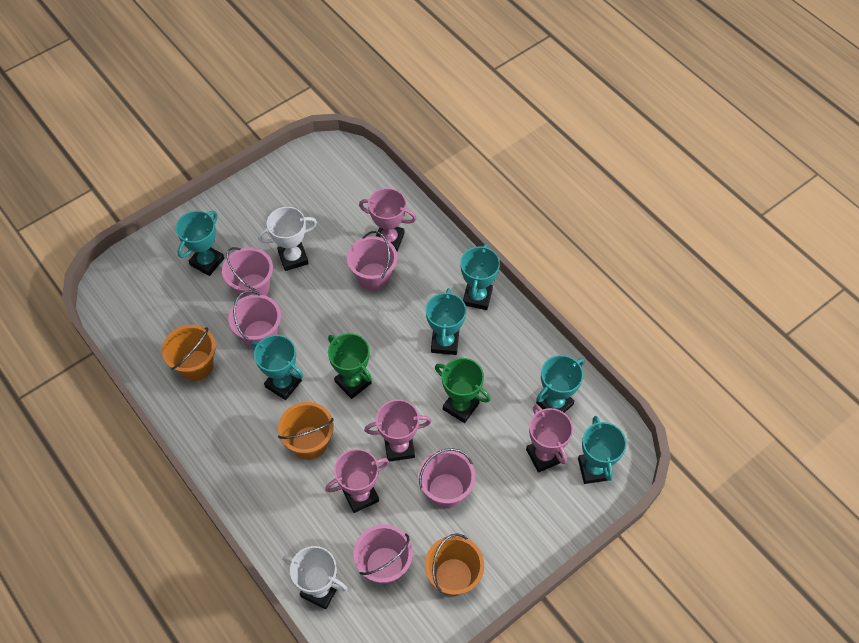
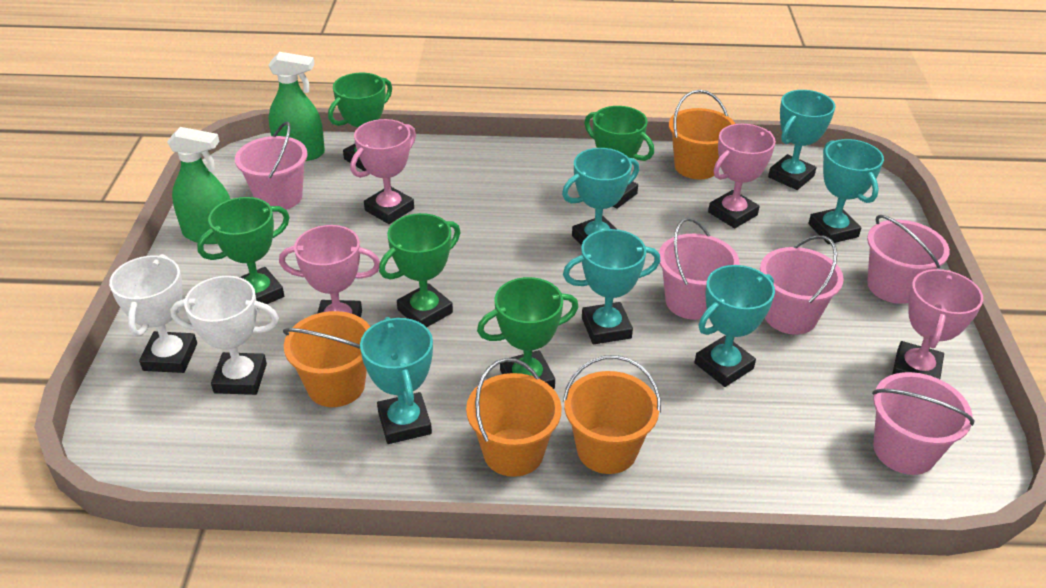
green spray bottle: none = 0 -> [167,127,230,244] [268,52,325,161] = 2
green trophy: [328,333,372,399] [435,358,491,423] = 2 -> [197,197,290,304] [328,73,392,171] [379,213,461,327] [477,277,578,389] [584,106,654,209] = 5
orange bucket: [162,325,216,381] [278,402,334,460] [425,533,484,596] = 3 -> [283,311,370,407] [466,358,562,477] [563,355,661,474] [669,90,735,180] = 4

